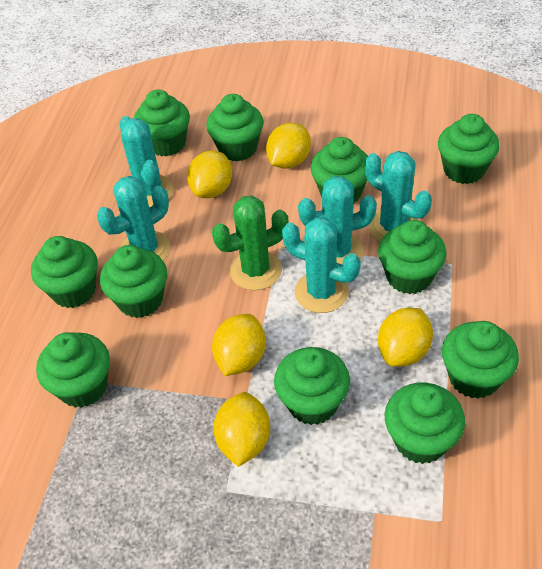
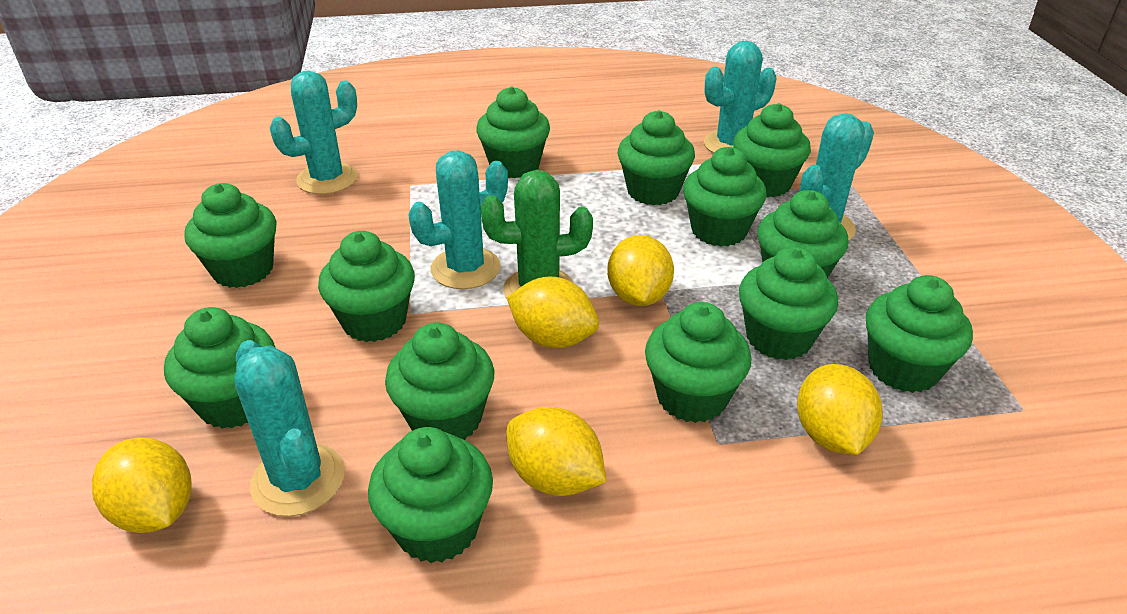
green cupcake: [31,236,97,308] [36,332,110,408] [100,245,167,318] [134,90,190,157] [206,94,263,161] [274,347,350,425] [311,137,368,204] [378,220,447,294] [385,383,465,464] [438,114,500,184] [442,321,519,399] = 11 -> [164,307,275,429] [184,183,277,288] [318,231,415,342] [368,427,493,563] [385,323,495,440] [476,87,550,178] [618,110,695,205] [645,302,751,423] [683,147,766,247] [733,103,811,197] [739,246,838,360] [757,190,849,278] [866,275,973,393] = 13

